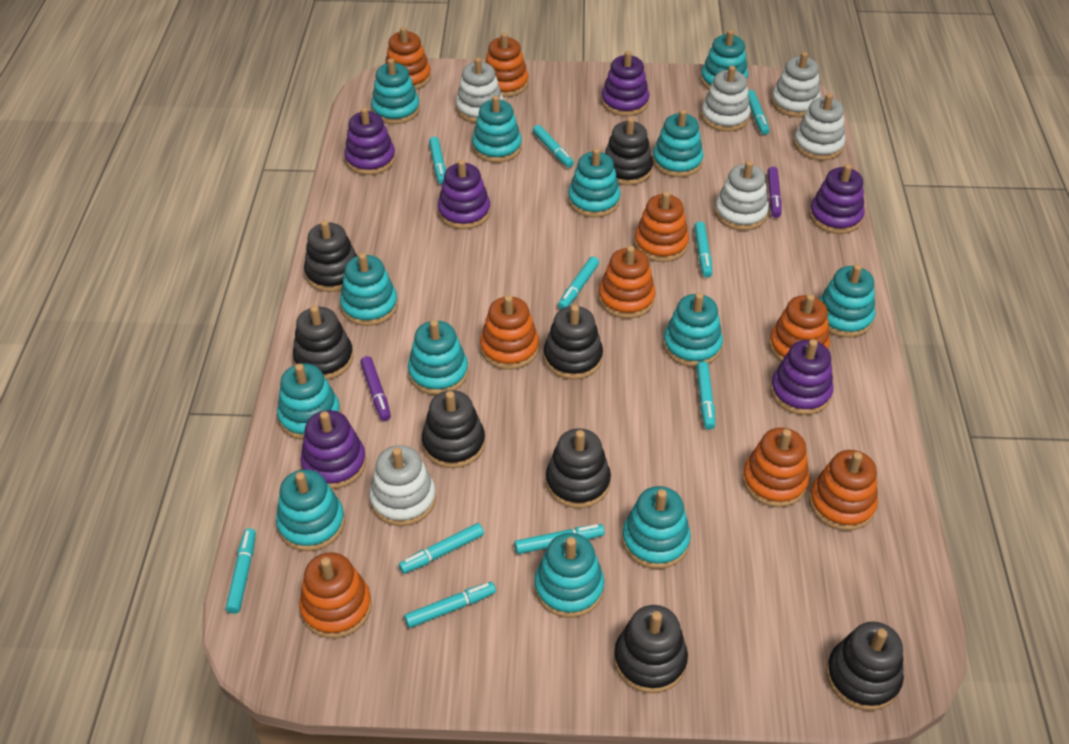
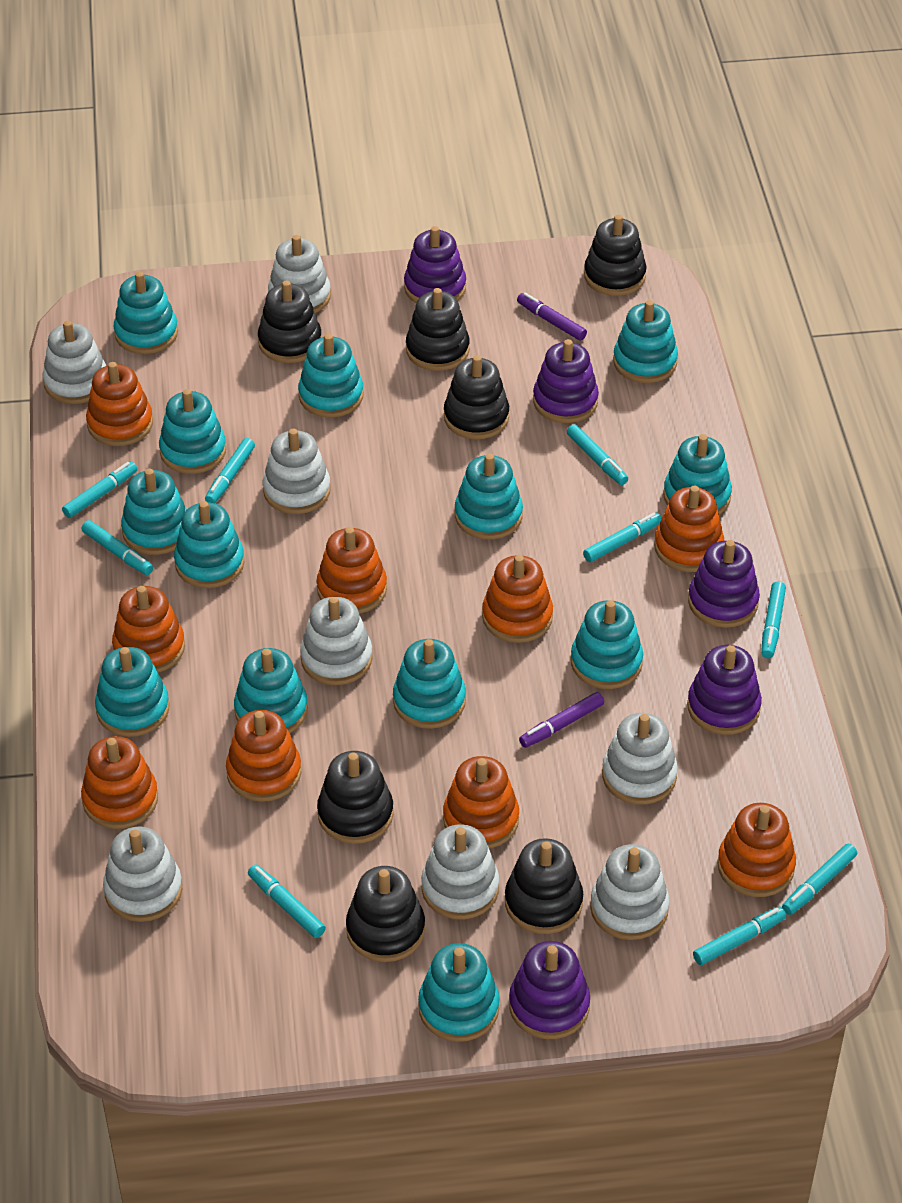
black stacking toy: [293,306,354,380] [304,220,357,292] [422,390,485,468] [544,305,603,380] [546,428,611,508] [605,117,653,185] [614,605,688,693] [826,622,904,711] = 8 -> [258,280,322,363] [317,751,394,844] [346,866,425,962] [406,288,470,371] [444,355,509,439] [505,838,583,934] [584,215,646,296] = 7
purple stacking toy: [300,410,366,489] [344,107,396,175] [438,159,491,229] [601,51,649,116] [770,339,833,415] [809,164,865,234] = 6 -> [404,226,466,303] [509,941,590,1039] [533,339,599,423] [687,645,762,735] [688,540,760,628] = 5
turquoise marker: [226,528,256,614] [399,523,484,574] [404,582,496,628] [429,137,446,185] [514,524,605,554] [533,125,574,168] [558,257,599,309] [694,222,712,277] [696,361,715,430] [748,90,770,135] = 10 -> [62,462,138,518] [82,520,153,575] [205,438,255,503] [248,864,326,938] [567,424,628,485] [583,513,662,562] [693,907,786,965] [761,581,786,658] [782,844,857,915] = 9
white stacking toy: [369,445,436,526] [456,57,504,123] [701,66,751,132] [715,161,769,231] [771,52,821,117] [794,93,845,160] = 6 -> [42,321,106,404] [103,827,183,922] [263,429,331,514] [268,235,331,313] [300,597,373,685] [421,824,499,920] [590,844,670,940] [602,713,678,805] = 8

